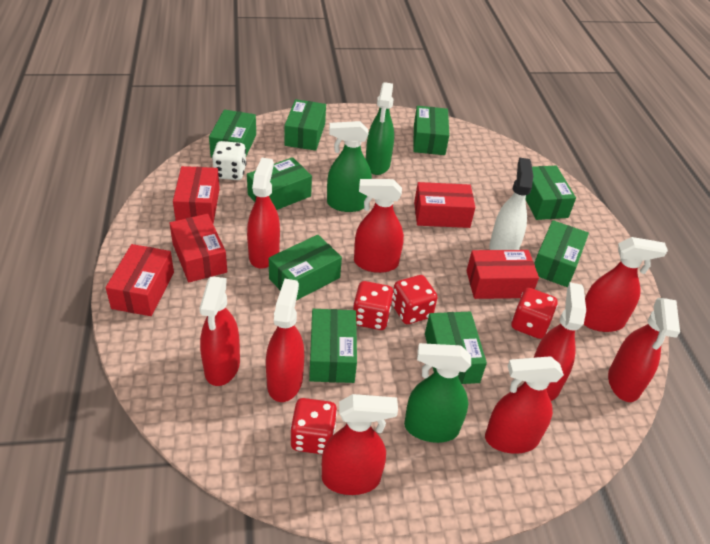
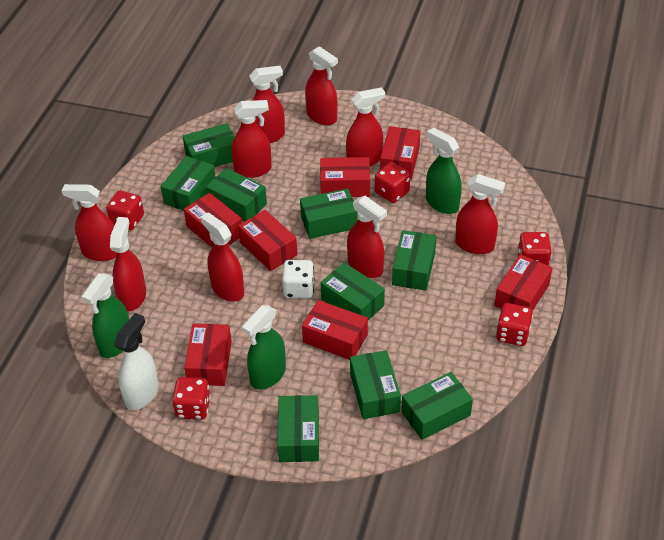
red box: [106,244,174,316] [170,214,227,282] [173,166,220,223] [414,182,476,228] [466,250,539,299] = 5 -> [184,193,242,247] [184,323,232,386] [238,210,298,271] [302,300,368,360] [320,157,370,197] [380,126,420,180] [494,254,552,311] = 7
red dice: [290,398,337,454] [353,281,394,330] [392,275,438,324] [512,288,558,339] = 4 -> [106,190,144,230] [172,377,211,420] [375,162,410,203] [496,303,533,346] [517,232,552,266] = 5

